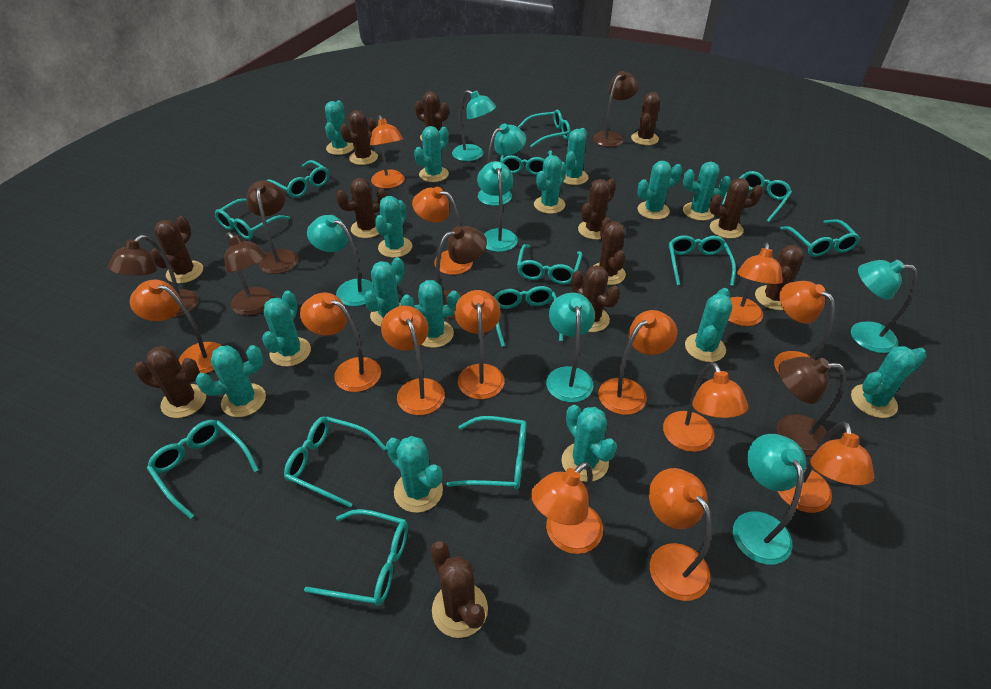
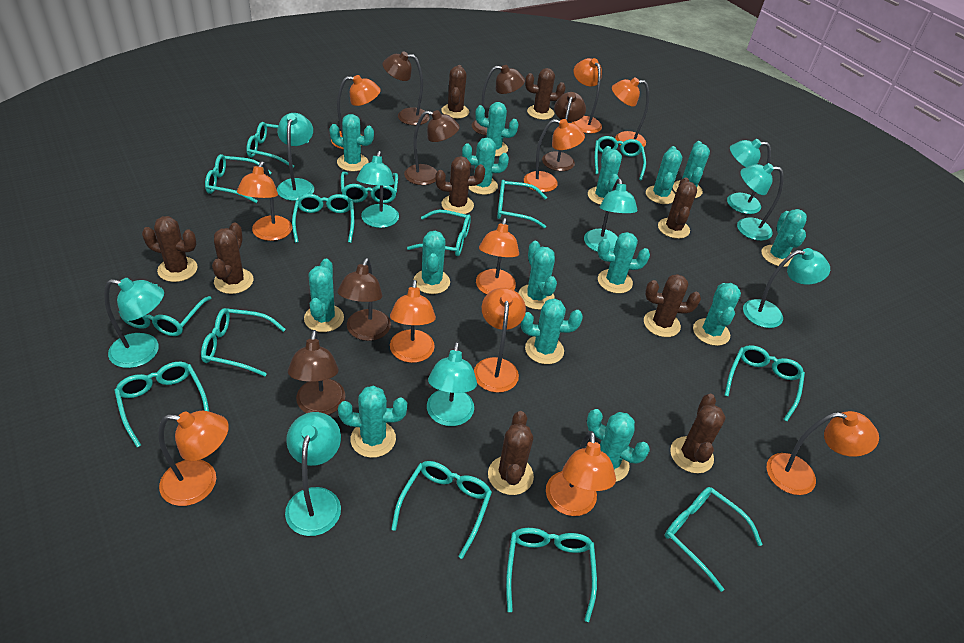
brown cactus: [134,346,206,418] [151,216,203,283] [336,178,387,238] [340,110,378,165] [415,91,449,141] [431,541,488,638] [571,265,620,332] [578,179,616,240] [593,217,626,285] [631,92,660,145] [709,178,763,239] [755,245,804,310] = 12 -> [142,216,198,282] [212,222,253,294] [435,156,485,214] [441,65,469,119] [488,411,534,495] [525,68,565,120] [644,274,701,337] [658,177,697,239] [670,394,726,474] = 9
orange lamp: [130,280,222,374] [300,293,381,392] [370,115,405,189] [381,306,445,415] [412,187,473,275] [454,290,505,399] [531,462,603,554] [598,310,677,415] [649,468,711,601] [663,362,748,452] [728,243,783,326] [774,281,835,374] [777,421,874,513] = 13 -> [158,411,229,506] [237,162,292,241] [331,75,381,149] [390,280,436,363] [474,288,526,393] [476,218,519,294] [524,119,585,192] [546,431,616,516] [572,58,602,134] [612,77,649,147] [767,411,879,495] = 11
turquoise glasses: [147,420,259,519] [215,199,290,239] [266,160,329,198] [284,417,386,508] [304,509,408,606] [446,416,526,490] [494,286,563,347] [500,150,552,175] [517,244,582,284] [518,110,571,148] [669,235,736,286] [722,171,792,222] [780,219,860,257] = 13 -> [114,362,209,447] [119,284,211,336] [201,308,286,376] [205,154,272,203] [246,122,309,168] [292,194,354,243] [341,172,398,203] [391,461,492,559] [407,210,471,256] [497,180,547,228] [506,528,597,622] [595,136,646,180] [665,487,763,592] [724,345,805,421] = 14
turquoise lamp: [307,215,374,306] [452,90,496,161] [477,161,518,252] [478,124,526,206] [546,293,595,402] [733,434,806,565] [851,260,918,353] = 7 -> [104,278,164,368] [277,113,314,201] [285,412,341,536] [356,151,399,228] [427,342,477,426] [584,179,637,252] [727,139,771,214] [737,163,784,241] [743,248,830,328] = 9

